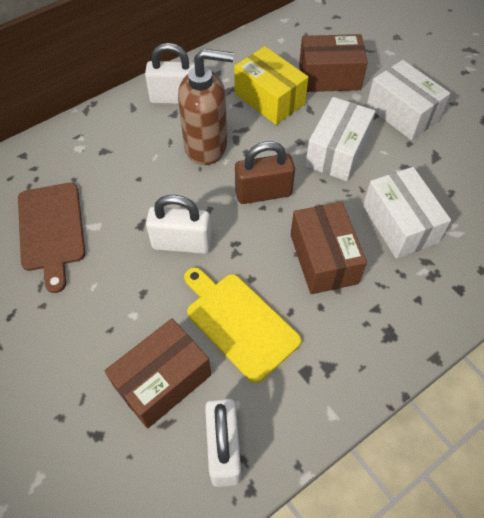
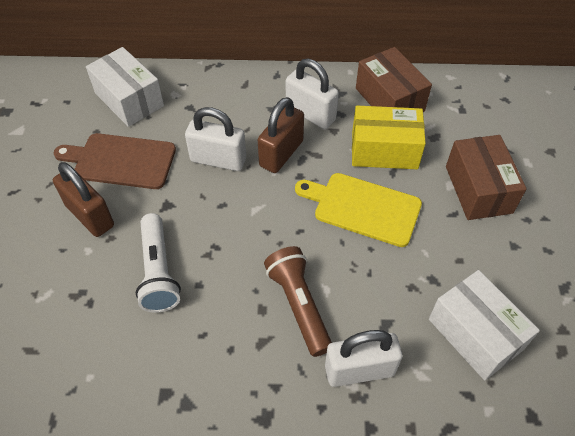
brown box: [104,318,211,429] [290,201,367,294] [299,34,368,92] = 3 -> [356,47,432,112] [446,135,527,220] = 2
brown flashlight: none = 0 -> [264,246,332,357] = 1
brown padlock: [235,141,295,204] = 1 -> [53,162,114,237] [258,97,304,173] = 2
brown soap dispenser: [178,49,234,165] = 1 -> none = 0
white box: [305,97,375,181] [363,167,451,259] [366,60,451,140] = 3 -> [86,47,164,127] [429,270,540,381] = 2
white flashlight: none = 0 -> [136,213,181,313] = 1

